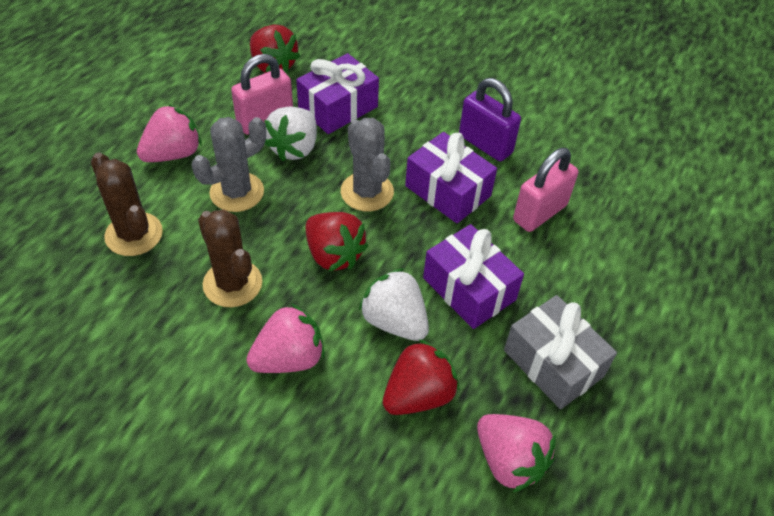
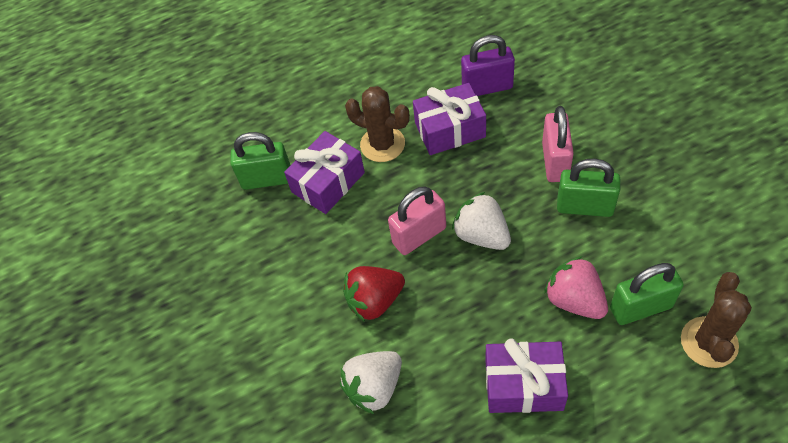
green padlock: none = 0 -> [231,132,290,190] [557,159,620,217] [610,263,684,325] = 3
grey cactus: [192,117,266,212] [341,118,394,211] = 2 -> none = 0
grey gift: [504,295,617,409] = 1 -> none = 0
pink strawberry: [137,104,202,162] [246,303,325,373] [477,414,555,493] = 3 -> [544,256,608,319] = 1
red strawberry: [250,25,300,74] [306,212,368,272] [383,339,459,415] = 3 -> [343,266,405,322] = 1

